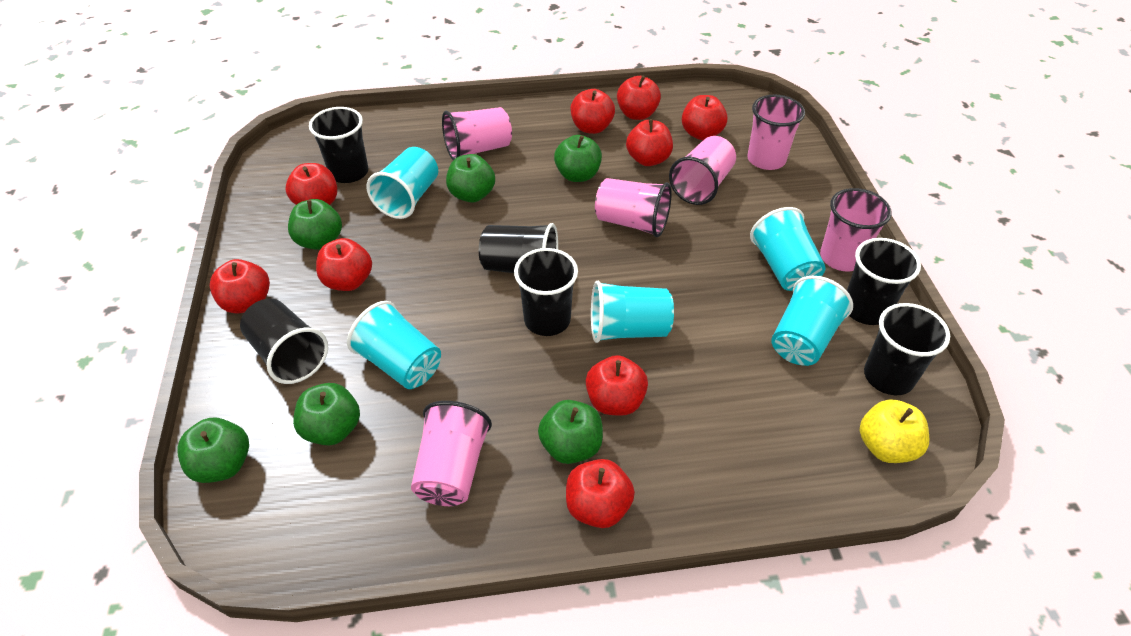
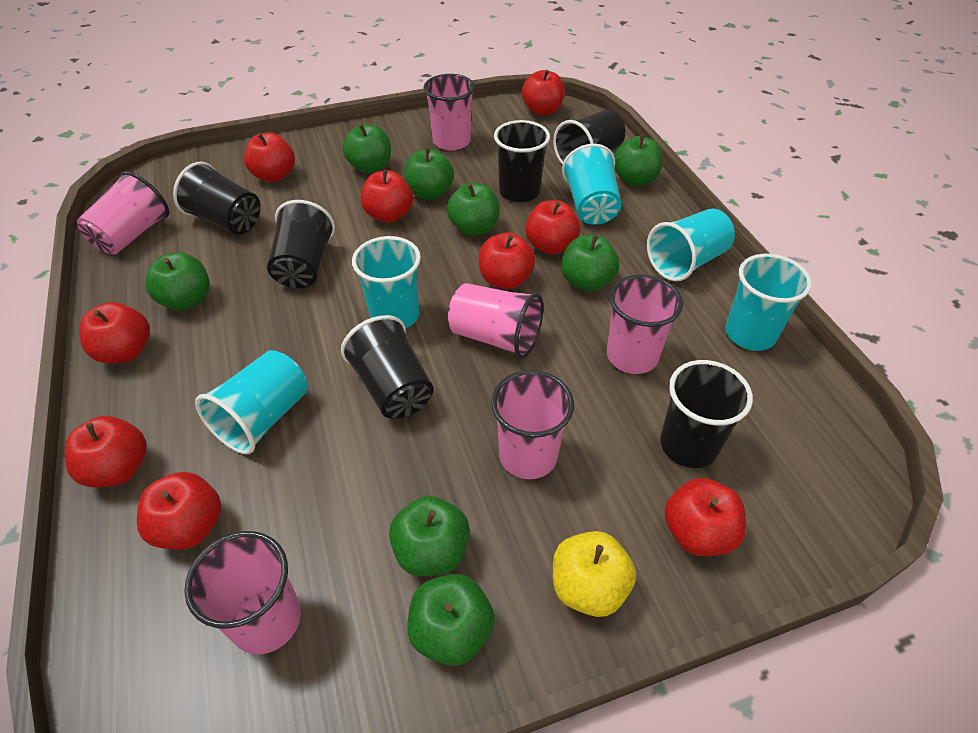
green apple: [177,418,249,483] [288,199,342,250] [293,383,360,446] [446,154,495,202] [538,400,603,464] [554,135,602,182] = 6 -> [145,253,210,310] [343,124,391,173] [389,496,470,576] [404,148,454,200] [407,574,495,666] [447,182,499,236] [561,235,619,291] [614,135,663,186] = 8

